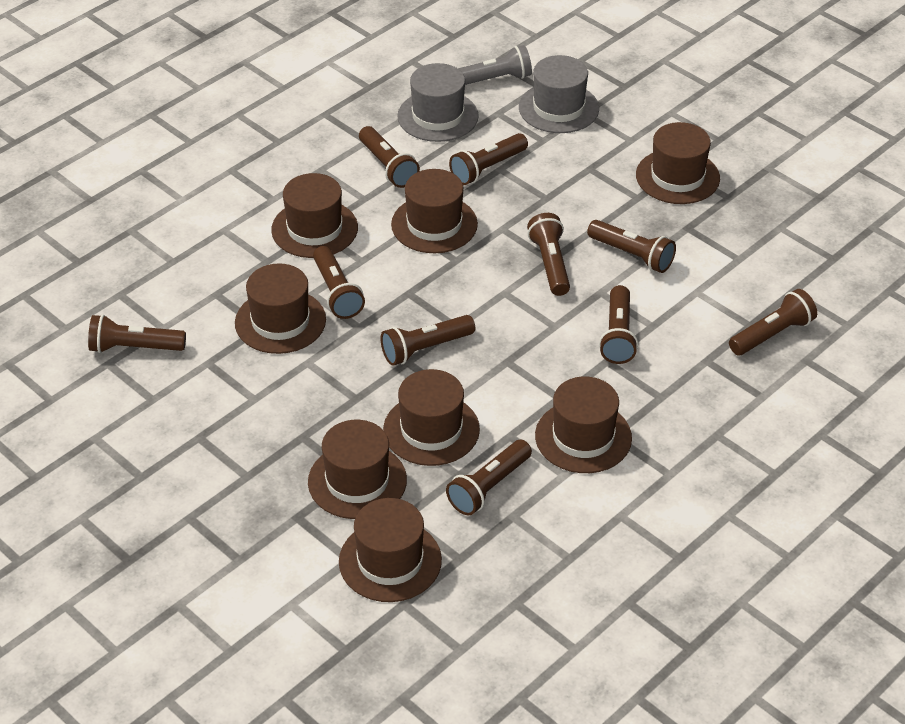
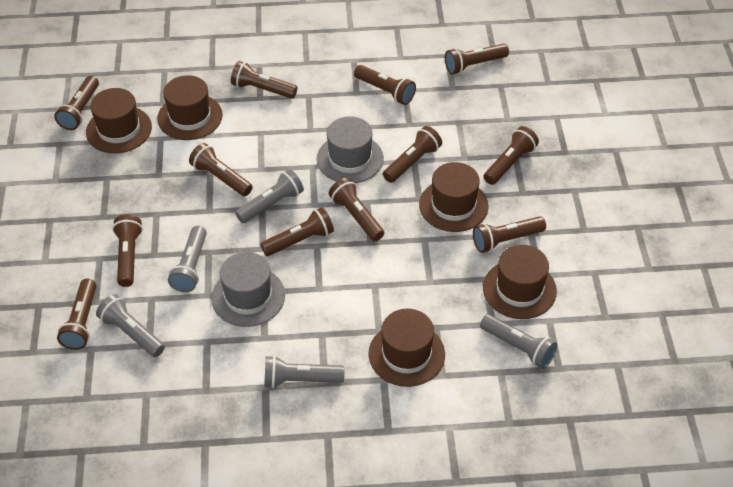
brown flashlight: [88,314,186,353] [313,246,365,319] [359,126,420,188] [381,315,475,366] [446,440,532,516] [449,133,528,185] [527,213,570,296] [587,220,676,273] [599,285,638,364] [729,289,817,355] = 10 -> [54,76,99,130] [57,278,97,350] [112,215,143,287] [189,143,253,196] [231,61,297,99] [260,207,334,256] [329,178,384,241] [354,65,416,105] [383,126,442,183] [445,44,509,74] [473,216,546,253] [484,126,539,185] = 12
brown hat: [235,263,326,354] [271,173,358,258] [308,420,407,519] [339,498,442,602] [383,369,480,466] [391,169,478,253] [535,376,632,473] [636,122,720,204] = 8 -> [86,88,152,153] [157,75,223,140] [368,309,445,387] [419,162,489,232] [483,245,557,319] = 5
grey flashlight: [458,45,532,85] = 1 -> [96,294,165,357] [168,226,207,292] [235,169,304,223] [264,355,344,388] [480,314,557,369] = 5

